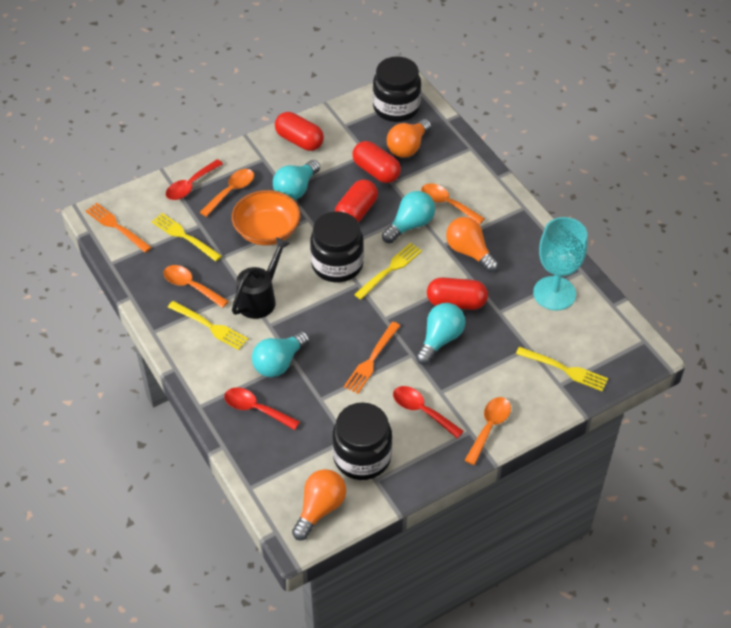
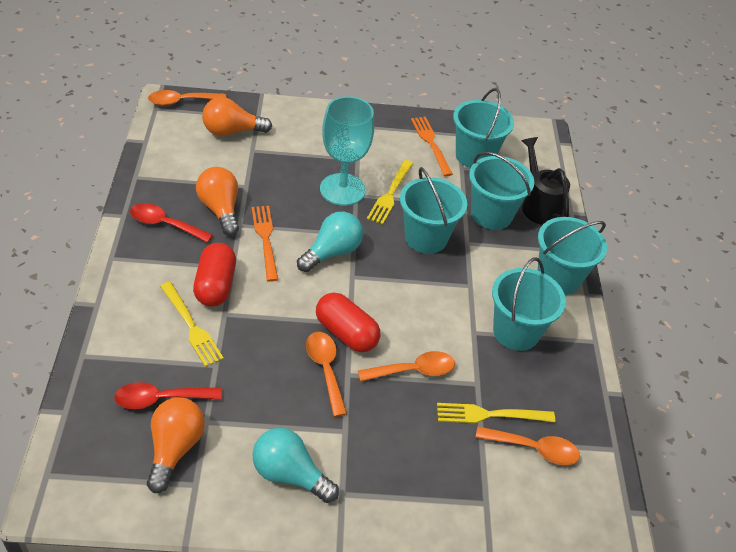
black jar: [310,211,364,283] [332,402,392,480] [373,56,421,122] = 3 -> none = 0
orange bowl: [232,190,301,246] = 1 -> none = 0
red capsule: [275,112,324,151] [335,179,378,223] [353,141,401,183] [427,278,488,310] = 4 -> [193,243,236,307] [316,292,380,352] = 2
red spoon: [166,159,223,200] [224,387,300,430] [393,386,464,439] = 3 -> [114,382,221,409] [130,203,213,243] = 2
turquoise bucket: none = 0 -> [400,167,467,254] [453,88,514,168] [469,152,534,230] [492,257,566,351] [537,217,607,295] = 5
turquoise light bulb: [252,331,310,377] [273,160,320,200] [382,191,435,243] [416,303,465,365] = 4 -> [252,428,339,503] [297,212,363,272] = 2
yellow fork: [151,213,222,262] [168,301,248,350] [354,243,422,300] [516,347,608,391] = 4 -> [160,282,224,367] [367,160,413,224] [437,403,555,423] = 3

